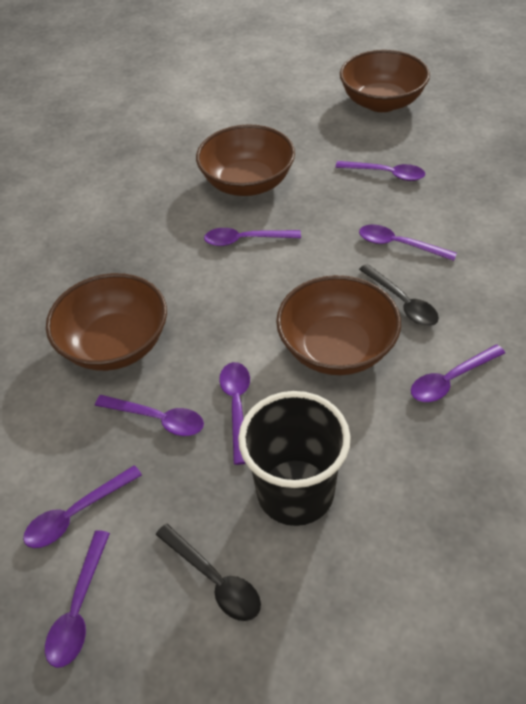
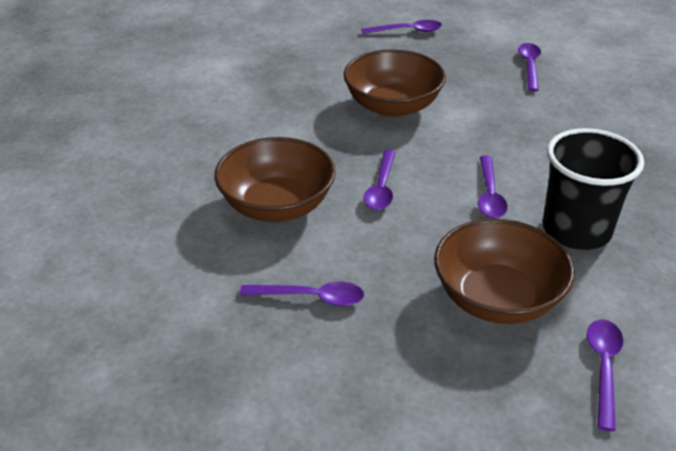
black spoon: [155,524,261,621] [359,264,439,326] = 2 -> none = 0
brown bowl: [46,273,167,371] [196,124,295,196] [276,275,401,375] [340,50,430,112] = 4 -> [214,137,336,222] [344,49,446,117] [434,219,574,324] = 3
purple spoon: [23,465,142,548] [45,530,110,668] [95,395,204,436] [204,228,301,246] [219,362,250,465] [335,161,425,181] [359,225,457,261] [411,344,505,402] = 8 -> [240,282,364,306] [361,20,442,34] [364,149,396,210] [478,155,508,218] [518,43,541,91] [587,320,623,431] = 6

